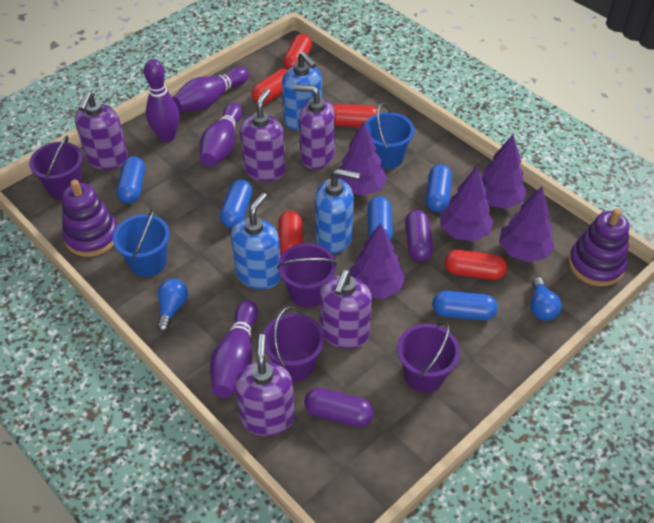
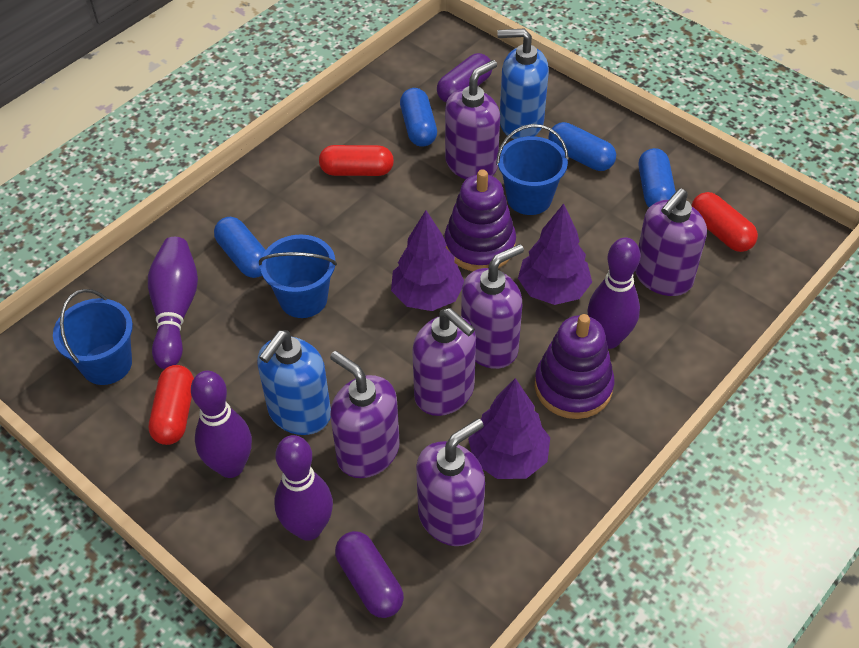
blue bucket: [113,209,170,277] [365,103,414,169] = 2 -> [53,289,133,385] [259,234,337,318] [496,124,569,215] = 3
blue capsule: [117,156,145,204] [220,179,253,228] [367,196,393,241] [426,164,452,212] [433,291,498,321] = 5 -> [214,217,266,278] [400,88,437,147] [548,122,616,171] [639,148,676,207] = 4
blue light bulb: [157,279,188,332] [530,277,562,321] = 2 -> none = 0
blue soap dispenser: [231,193,281,289] [282,52,322,130] [315,169,360,254] = 3 -> [257,330,331,435] [497,29,549,139] = 2
purple bucket: [29,135,83,200] [263,307,324,382] [277,243,337,307] [397,321,460,393] = 4 -> none = 0
purple soap dispenser: [75,92,128,170] [235,334,295,436] [240,89,286,182] [294,85,335,169] [320,270,372,349] = 5 -> [330,351,400,478] [412,308,476,416] [416,418,485,546] [445,60,500,179] [461,244,524,369] [635,188,707,296] = 6
purple tree: [338,121,387,196] [349,223,406,299] [440,166,494,241] [481,135,527,209] [499,186,555,262] = 5 -> [391,210,464,311] [468,378,550,479] [518,203,592,305] = 3
red capsule: [252,69,288,105] [278,211,303,255] [283,34,312,70] [333,104,380,127] [445,250,507,280] = 5 -> [149,365,194,445] [319,145,394,176] [691,192,758,252] = 3

